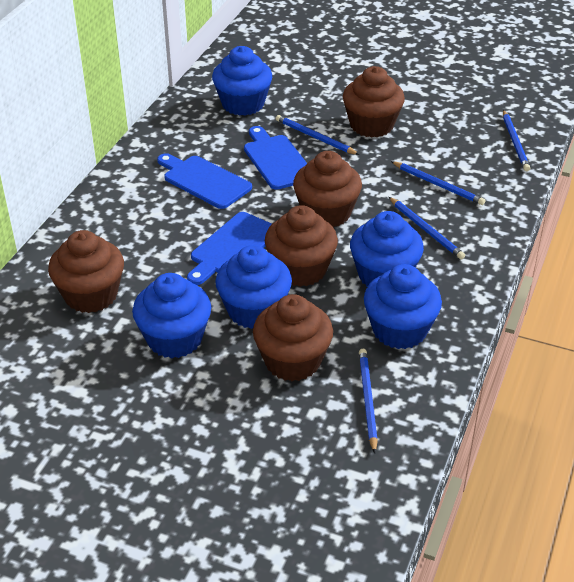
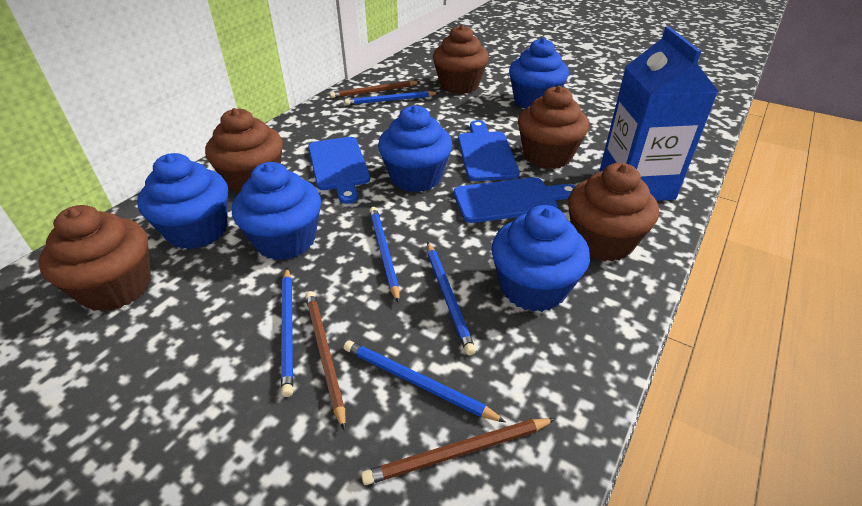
blue carton: none = 0 -> [600,26,719,201] = 1
brown pencil: none = 0 -> [305,291,346,431] [330,81,420,98] [361,418,555,485] = 3

